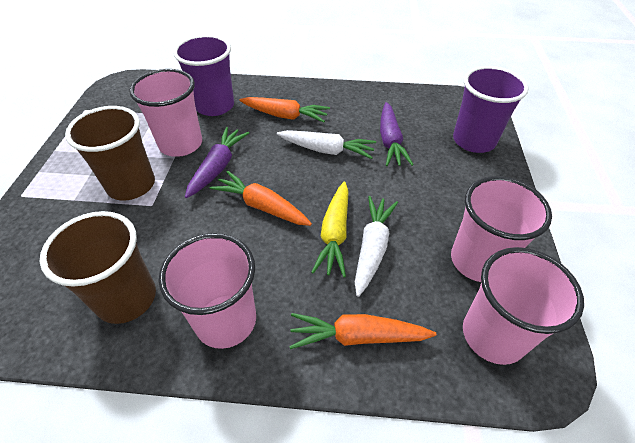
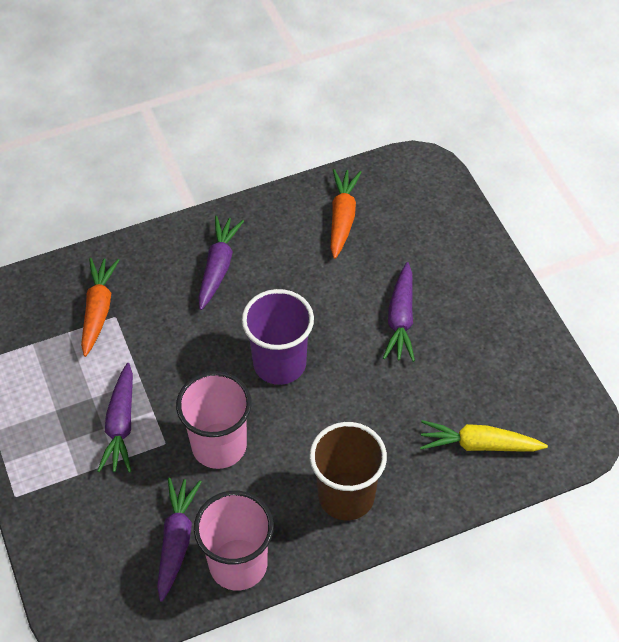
brown cup: [40,211,156,324] [65,106,155,200] = 2 -> [310,422,387,520] = 1
orange carrot: [210,171,312,226] [239,97,330,123] [289,313,436,349] = 3 -> [81,258,119,357] [331,169,362,259] = 2
pink cup: [129,69,202,157] [159,233,256,349] [451,176,552,282] [463,247,584,365] = 4 -> [176,371,252,469] [194,491,274,590] = 2
purple carrot: [185,127,249,198] [380,102,414,166] = 2 -> [97,363,133,473] [157,478,201,602] [198,216,244,310] [383,262,415,362] = 4
purple cup: [173,35,234,116] [453,66,529,153] = 2 -> [242,289,314,385] = 1
white carrot: [277,130,376,159] [355,196,398,297] = 2 -> none = 0

